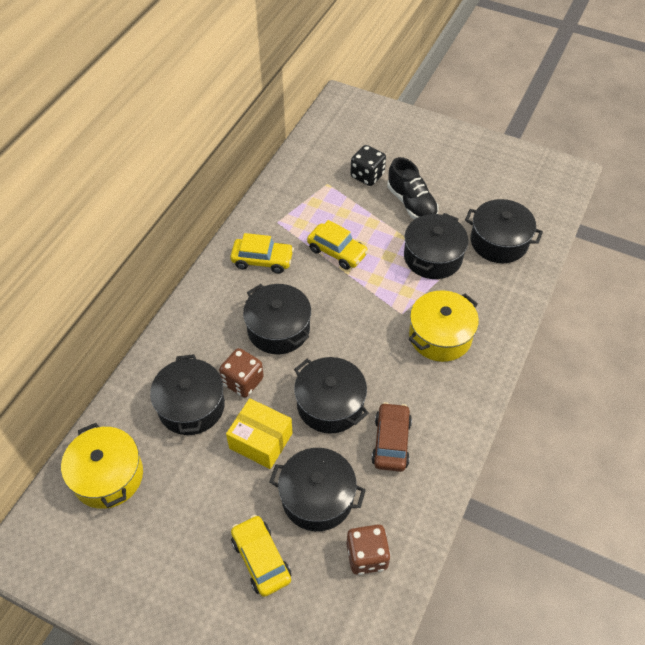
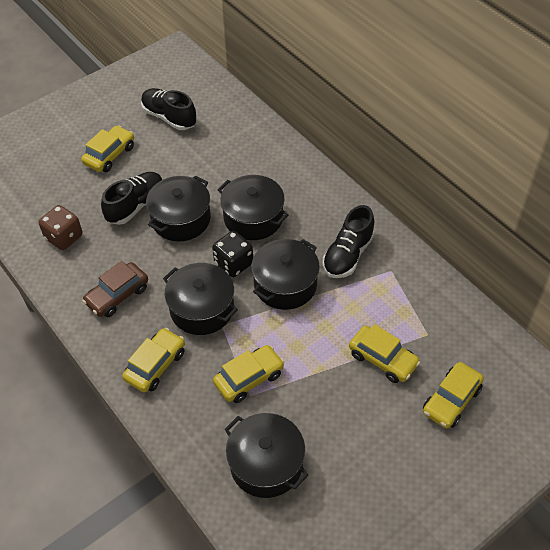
black pot: [150,354,225,435] [243,284,311,354] [269,448,366,531] [294,357,369,434] [404,213,468,279] [465,199,543,263] = 6 -> [146,175,211,241] [163,263,238,335] [218,175,289,240] [225,413,309,498] [251,239,320,310] = 5
black shoe: [387,157,439,219] = 1 -> [101,172,163,225] [141,88,197,130] [323,205,375,278] = 3
brown dice: [219,348,264,397] [346,525,391,575] = 2 -> [39,205,82,250] = 1
yellow box: [226,398,293,469] = 1 -> none = 0
yellow car: [230,233,294,273] [231,515,291,597] [307,220,368,270] = 3 -> [81,125,134,172] [122,328,185,393] [213,345,284,403] [349,324,421,383] [423,362,484,429] = 5
yellow pot: [61,423,143,509] [409,290,479,362] = 2 -> none = 0

